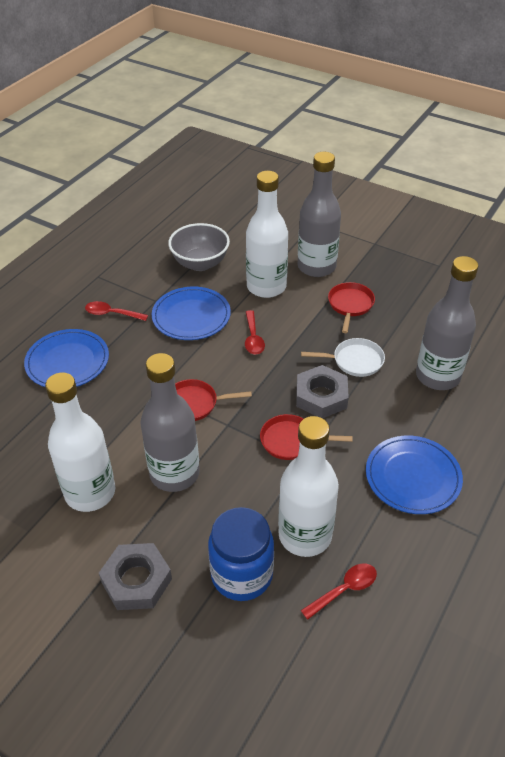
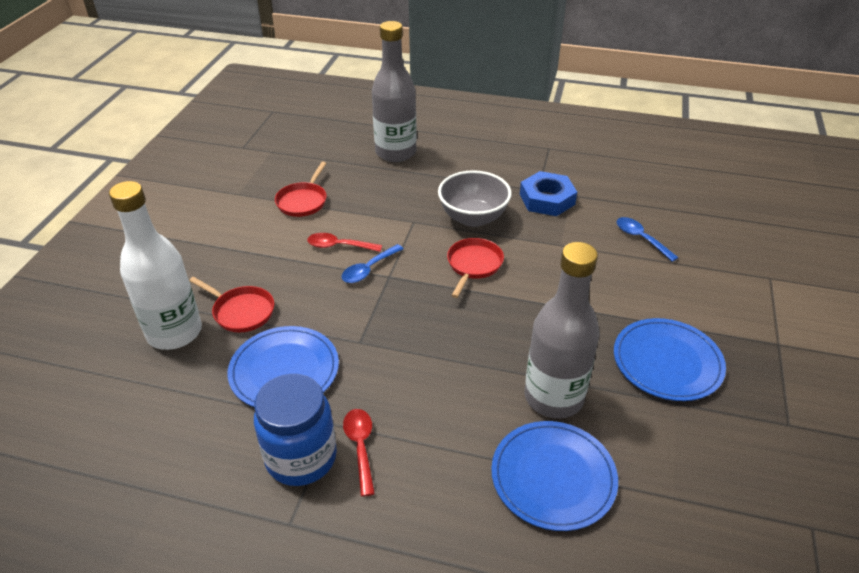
blue nut: none = 0 -> [520,171,577,216] = 1
blue spoon: none = 0 -> [341,244,403,283] [617,217,679,262] = 2
grey bottle: [140,353,200,492] [298,152,341,277] [416,256,479,390] = 3 -> [372,21,417,162] [525,242,600,419] = 2
grey nut: [99,543,172,610] [296,365,349,419] = 2 -> none = 0
red spoon: [85,301,148,321] [245,310,265,354] [301,564,377,620] = 3 -> [307,233,382,252] [343,409,375,497] = 2
white bottle: [45,373,115,512] [246,171,288,298] [278,416,339,557] = 3 -> [109,181,202,350] = 1
white pan: [301,338,385,377] = 1 -> none = 0

